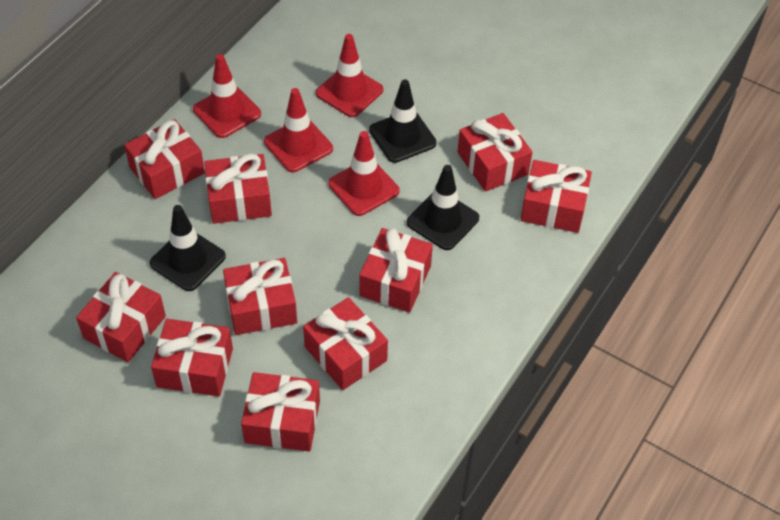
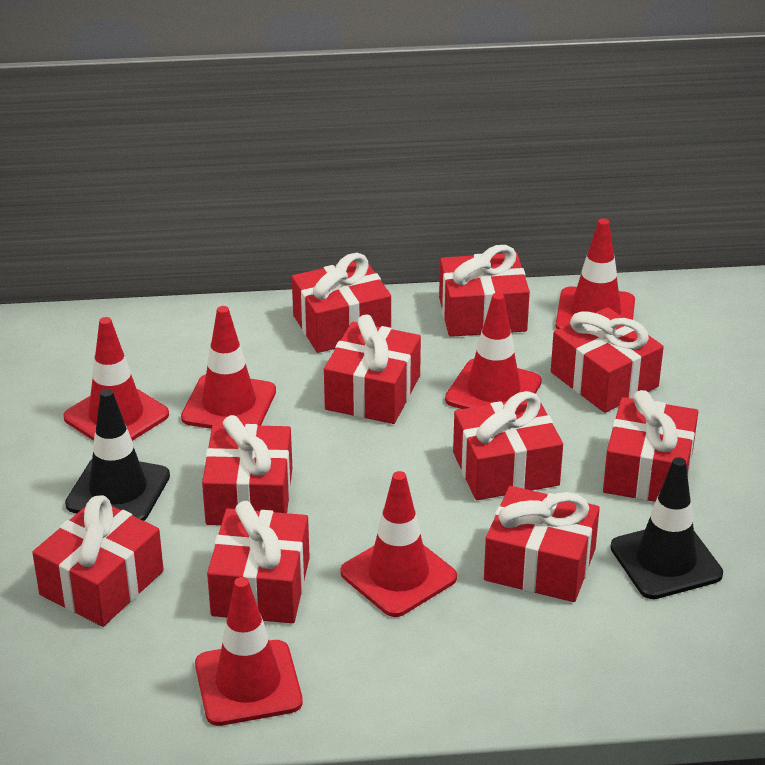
black traffic cone: [150,205,226,291] [369,80,437,163] [407,165,479,250] = 3 -> [65,389,170,521] [610,457,723,599] = 2
red traffic cone: [193,54,261,138] [264,88,333,172] [316,34,383,117] [328,131,400,216] = 4 -> [63,317,169,441] [181,306,276,429] [195,577,303,726] [340,471,457,617] [445,293,542,409] [556,218,635,330] = 6

